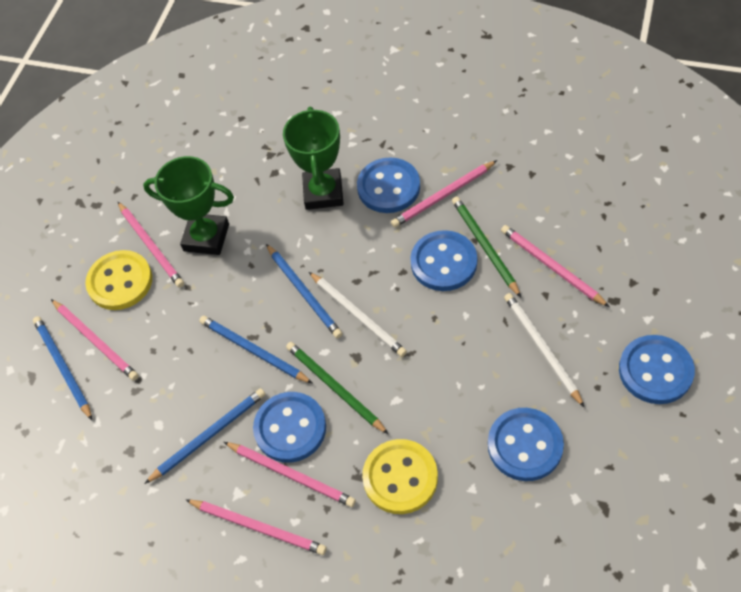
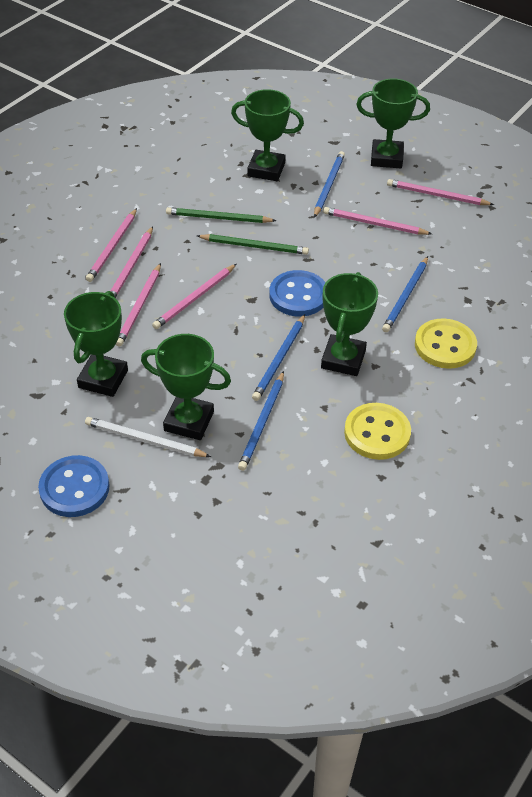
blue button: [253,392,326,463] [357,157,420,213] [410,230,477,291] [488,408,564,481] [619,335,695,404] = 5 -> [38,455,109,517] [269,270,326,317] = 2
green trophy: [143,156,234,255] [283,107,344,210] = 2 -> [64,291,128,397] [141,334,231,440] [231,89,304,181] [321,272,378,376] [356,79,430,168] = 5
white pencil: [309,272,407,357] [504,293,585,408] = 2 -> [85,417,211,457] = 1

